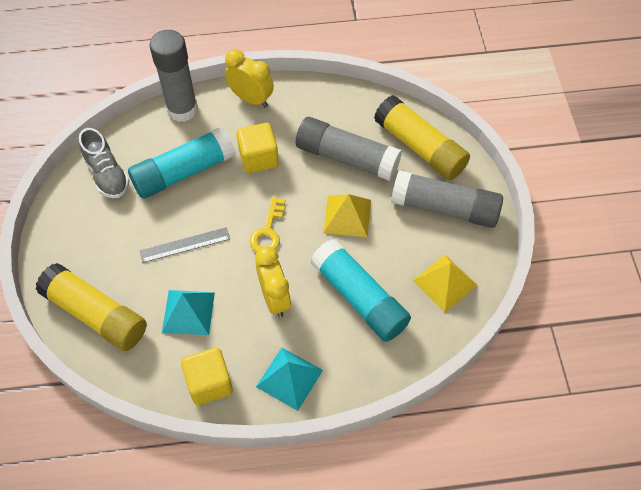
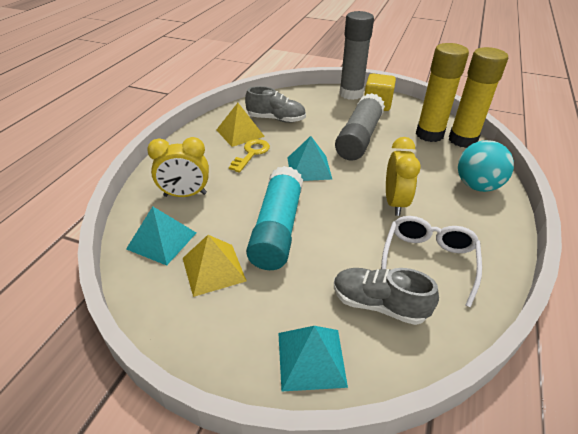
grey glue stick: [150,30,198,122] [296,117,402,181] [391,170,503,228] = 3 -> [335,93,385,160] [339,11,374,100] = 2
grey ruler: [140,227,230,263] = 1 -> none = 0
grey shoe: [79,128,130,198] = 1 -> [245,86,306,123] [334,268,439,325] = 2
turquoise ball: none = 0 -> [458,140,514,192] = 1
turquoise glue stick: [128,126,236,199] [310,239,411,342] = 2 -> [246,166,303,270] = 1
turquoise pyramid: [162,290,215,335] [256,348,323,411] = 2 -> [126,206,196,266] [278,326,348,392] [288,136,332,181] = 3
white glasses: none = 0 -> [381,216,482,307] = 1
yellow cube: [181,347,233,405] [237,123,279,173] = 2 -> [364,73,396,111] = 1

